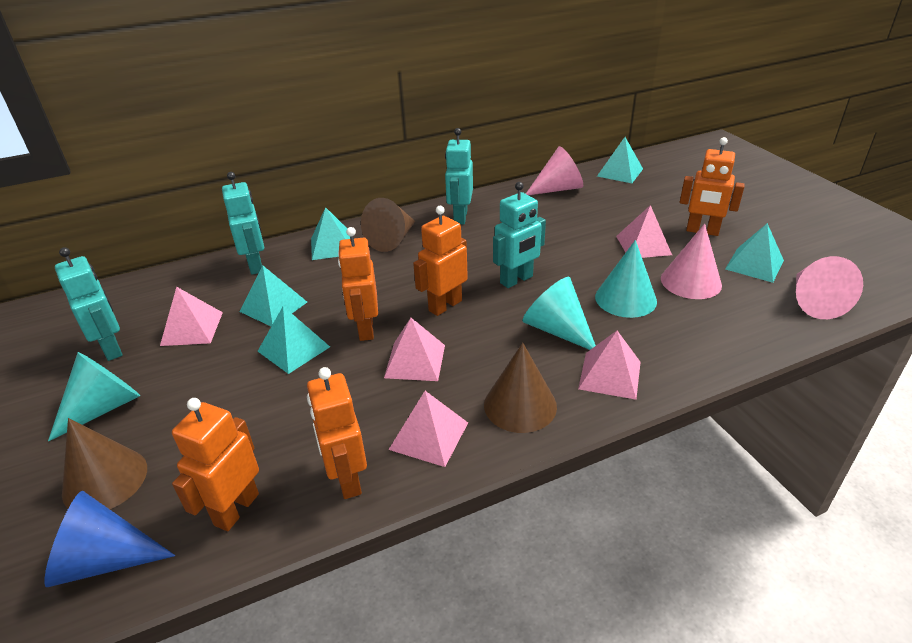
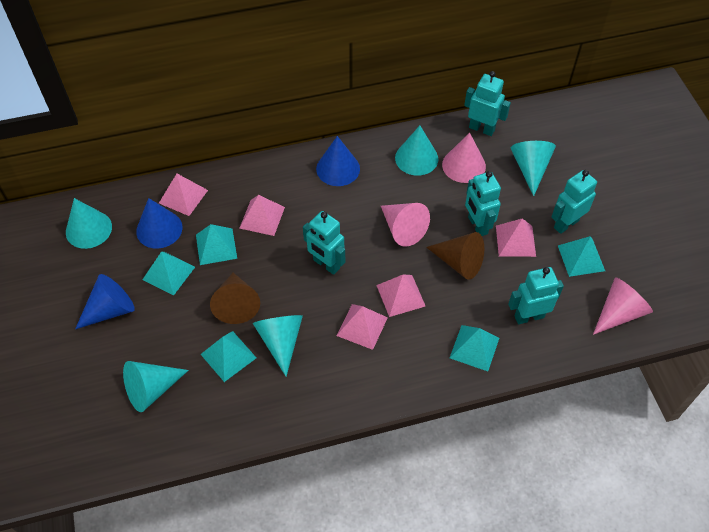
blue cone: [44,491,175,587] = 1 -> [75,274,135,329] [136,198,183,249] [316,136,360,186] = 3
brown cone: [62,418,147,509] [361,198,415,252] [484,343,557,433] = 3 -> [210,273,260,324] [426,232,484,280] = 2
orange robot: [172,398,259,531] [307,367,367,499] [338,227,378,341] [413,206,468,316] [680,137,745,236] = 5 -> none = 0
turquoise cone: [48,352,140,441] [523,277,596,350] [595,240,657,318] = 3 -> [66,198,112,249] [123,361,189,412] [253,315,303,377] [395,126,438,176] [511,141,556,196] = 5
turquoise robot: [55,247,123,361] [222,172,264,275] [445,128,473,225] [493,182,546,288] = 4 -> [303,211,345,275] [464,71,511,136] [465,171,501,236] [508,267,564,324] [551,170,597,234] = 5

